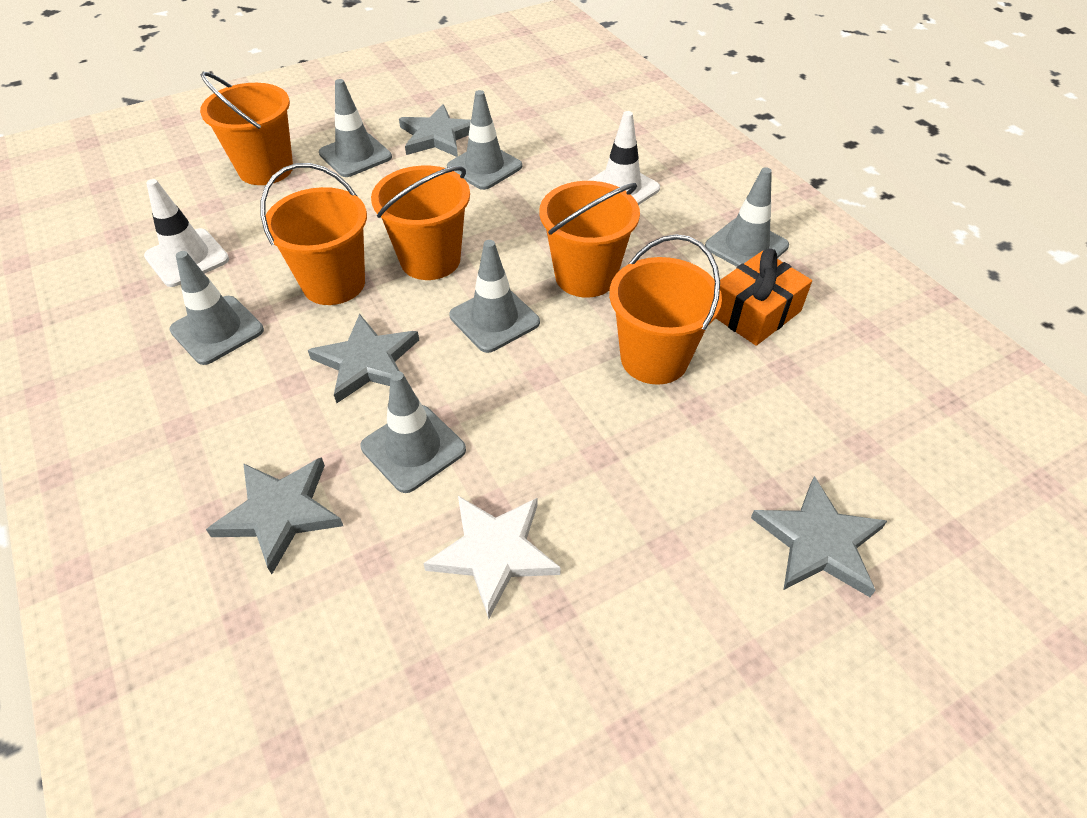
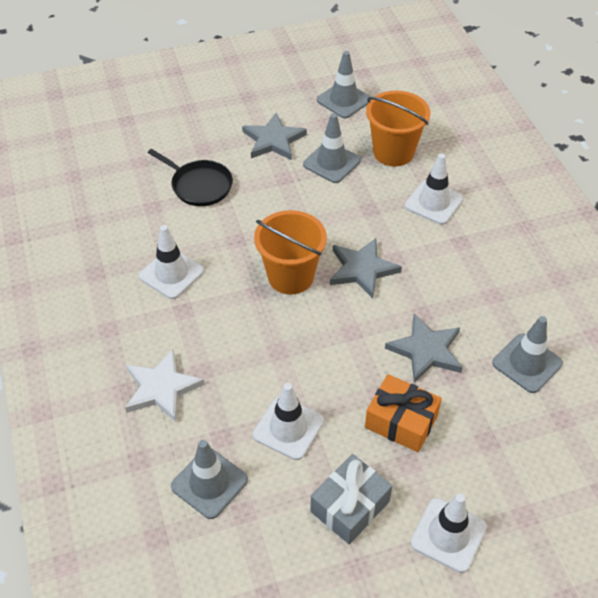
black pan: none = 0 -> [148,149,233,206] = 1
grey gift: none = 0 -> [310,454,392,544] = 1
grey star: [206,457,343,574] [308,314,419,403] [399,104,471,157] [751,476,887,597] = 4 -> [242,113,307,160] [330,238,402,299] [385,314,462,383] = 3
grey traffic cone: [169,251,264,365] [319,79,392,177] [361,371,466,493] [447,90,522,190] [449,240,540,353] [705,167,789,267] = 6 -> [171,440,248,519] [303,113,361,183] [317,51,370,118] [492,316,563,393] = 4
orange bucket: [200,72,293,185] [260,163,367,305] [371,166,470,280] [539,181,640,298] [609,234,722,385] = 5 -> [254,210,327,295] [366,91,430,166] = 2
white traffic cone: [144,179,229,287] [587,111,660,205] = 2 -> [139,225,204,299] [253,383,324,460] [405,153,463,225] [410,493,487,573] = 4

